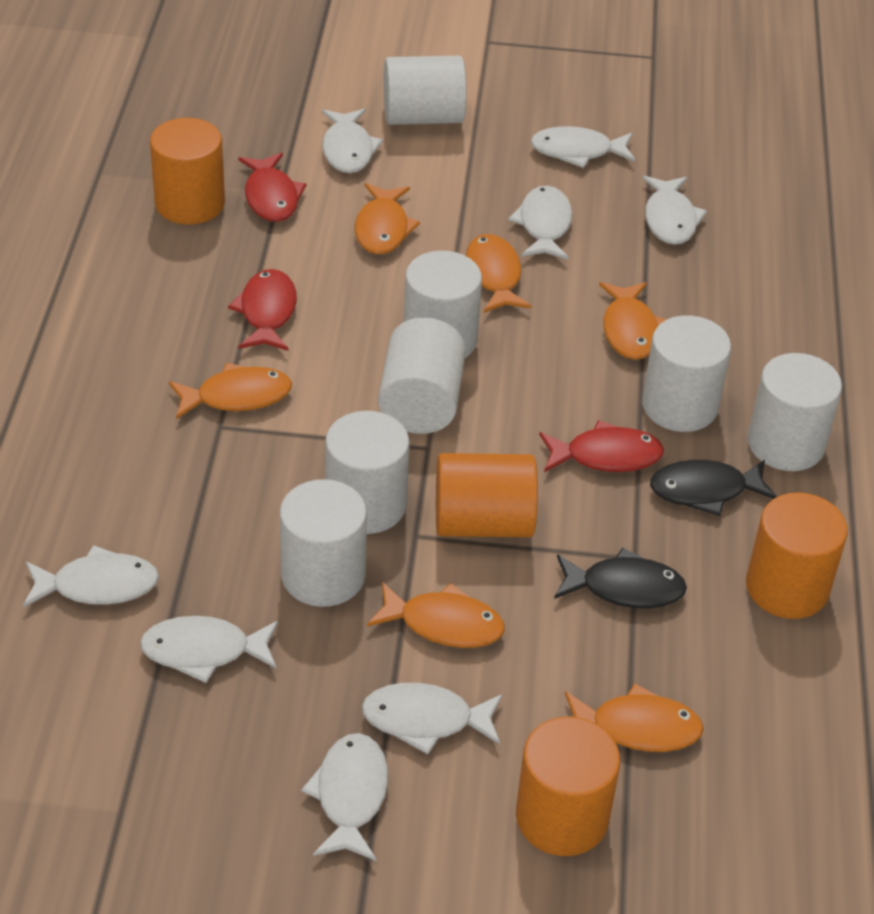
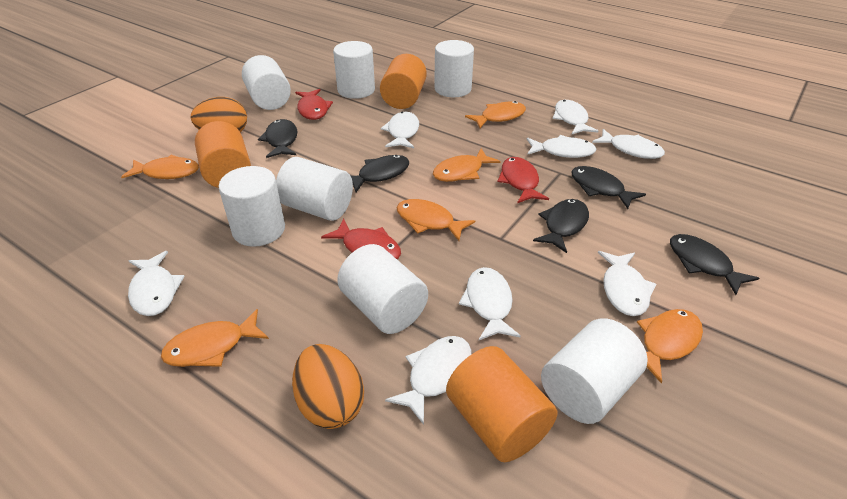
black fish: [554,548,687,608] [650,460,777,516] = 2 -> [258,119,298,158] [351,155,409,192] [533,199,589,253] [571,166,646,209] [670,234,759,295] = 5
orange cylinder: [150,118,225,225] [436,453,538,537] [516,716,620,856] [746,492,848,619] = 4 -> [195,121,251,188] [380,54,427,109] [446,346,557,462] = 3
orange egg: none = 0 -> [191,97,247,132] [292,344,364,429] = 2

